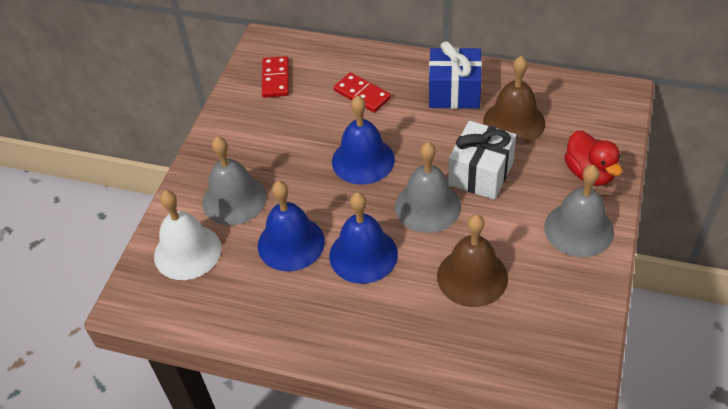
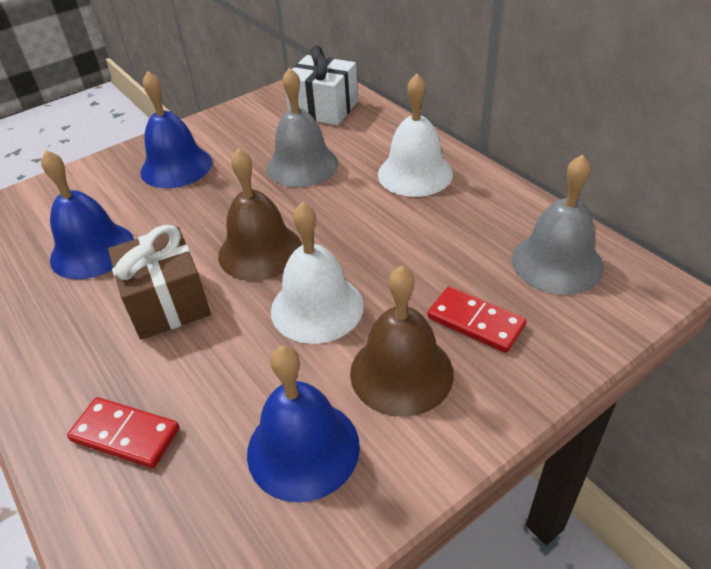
blue gift: [429,41,482,109] = 1 -> none = 0
brown gift: none = 0 -> [108,225,211,340] = 1
grey bell: [202,136,267,225] [395,142,461,233] [544,165,614,257] = 3 -> [266,68,339,187] [512,155,604,295] = 2
red duck: [564,131,622,186] = 1 -> none = 0
white bell: [154,190,221,280] = 1 -> [271,202,364,344] [378,74,453,197] = 2

